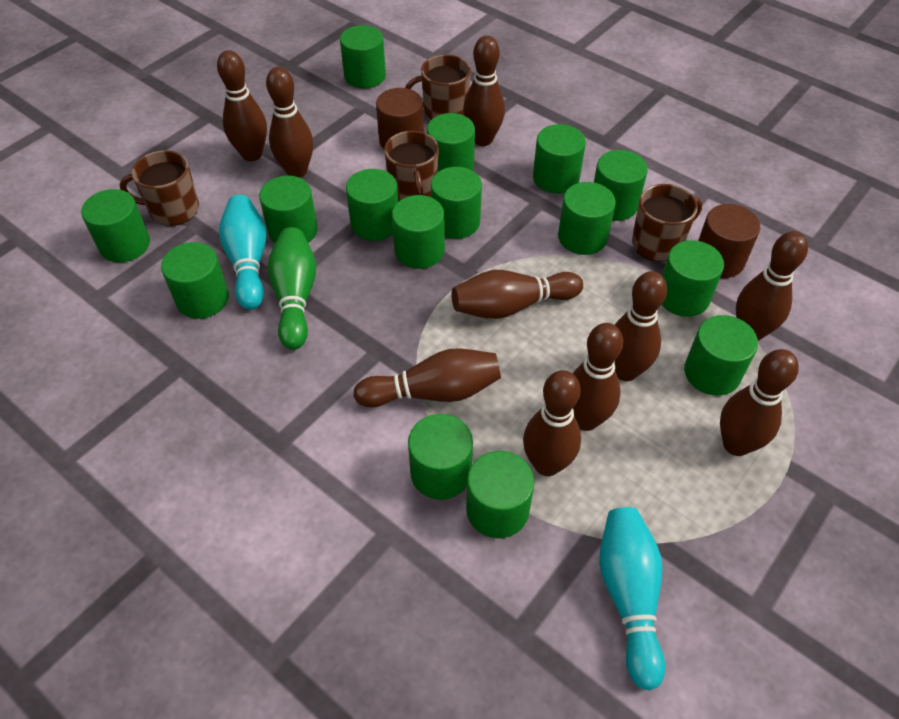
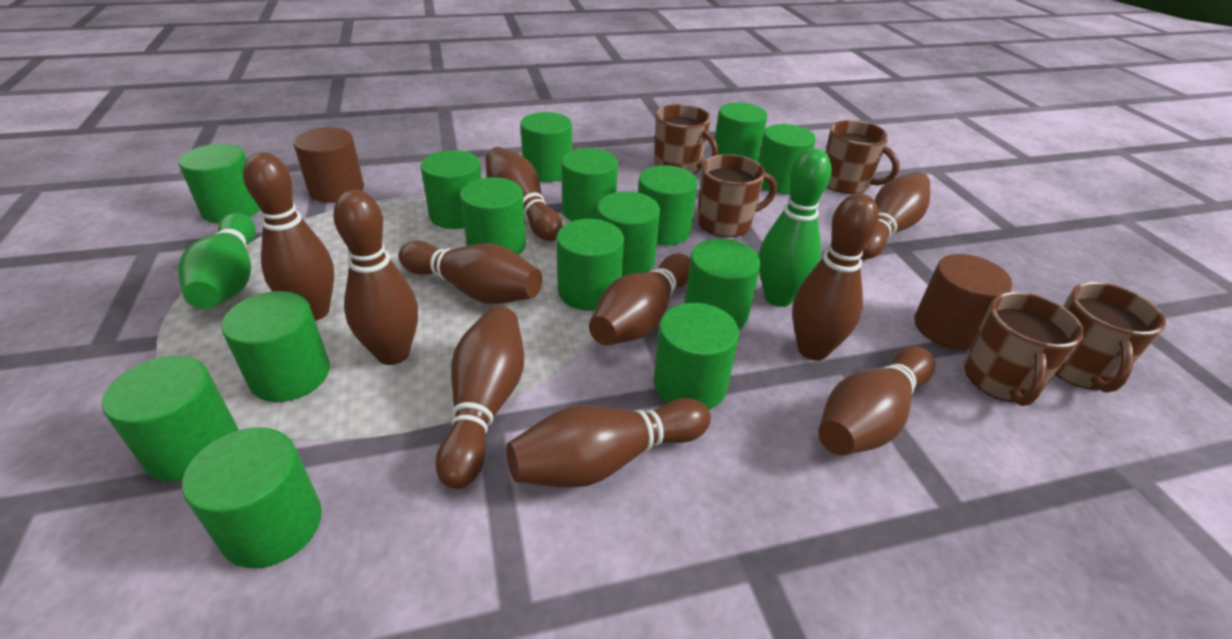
brown mug: [120,150,199,226] [384,131,439,201] [405,55,471,120] [632,184,702,262] = 4 -> [654,104,719,174] [697,154,777,237] [825,120,900,194] [964,292,1084,406] [1055,282,1166,393] = 5
green bowling pin: [268,227,316,350] = 1 -> [178,213,256,309] [759,149,832,307] = 2
turquoise bowling pin: [219,195,266,310] [599,507,665,691] = 2 -> none = 0

